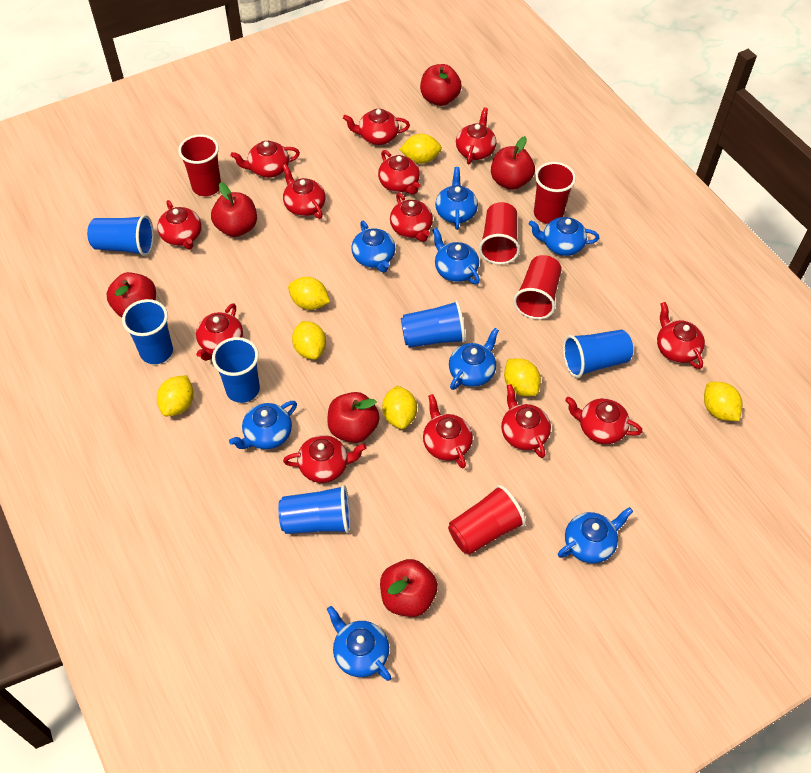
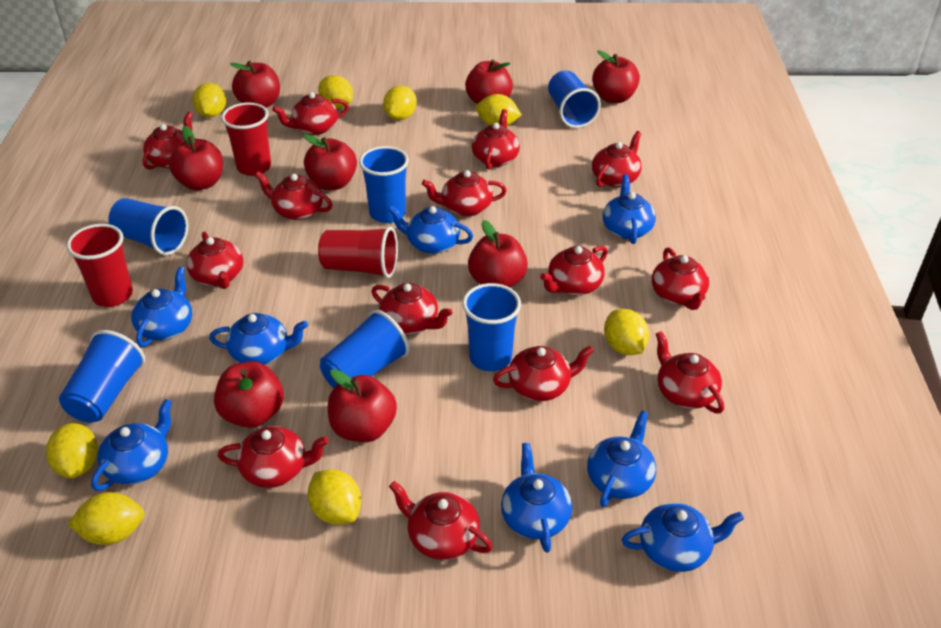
red apple: [106,272,156,317] [211,182,257,237] [327,392,380,443] [380,559,438,617] [420,64,462,106] [491,136,535,190] = 6 -> [169,126,223,191] [214,361,284,428] [230,61,280,108] [303,134,357,190] [328,369,397,442] [465,59,513,104] [468,220,528,288] [592,50,640,103] = 8
red cup: [178,134,221,196] [448,485,526,555] [479,202,520,265] [513,255,562,320] [534,162,576,224] = 5 -> [66,224,133,307] [221,102,271,176] [318,227,398,278] = 3
red teapot: [157,200,202,250] [196,303,243,361] [230,141,300,178] [282,164,325,219] [283,435,366,483] [343,109,410,145] [378,150,421,195] [390,193,433,242] [423,394,473,468] [456,107,496,165] [501,384,551,458] [565,397,643,444] [657,302,705,369] = 13 -> [143,112,193,170] [186,231,243,289] [218,426,329,488] [255,172,333,220] [272,92,349,135] [371,283,452,334] [389,481,493,560] [422,170,507,216] [472,109,520,169] [493,346,594,401] [540,246,608,295] [592,131,642,187] [652,247,709,310] [656,331,724,413] = 14
yellow lemon: [157,375,194,416] [288,277,330,310] [292,321,326,360] [382,386,417,429] [399,134,442,164] [504,358,541,396] [704,382,743,421] = 7 -> [46,423,98,478] [67,492,145,545] [193,83,226,118] [308,469,361,525] [318,75,353,109] [383,86,417,120] [476,94,522,126] [604,309,649,355] = 8

